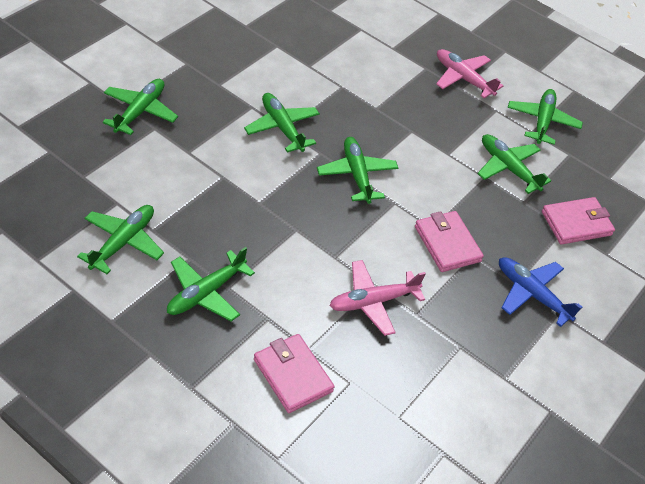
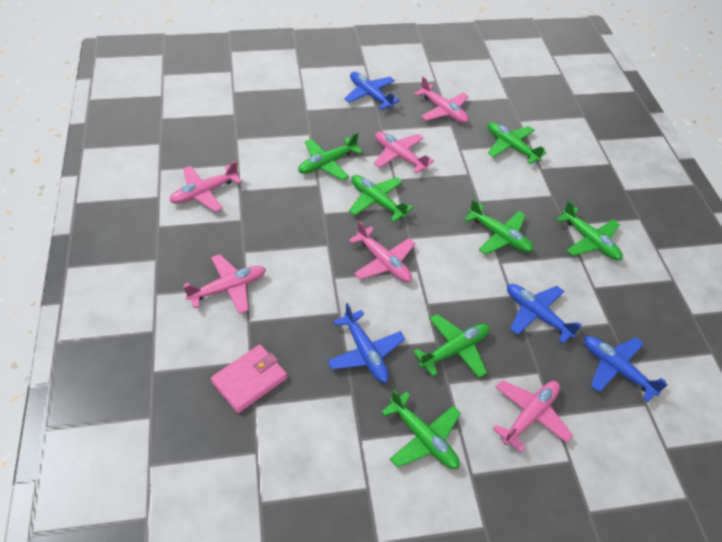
blue plane: [499,257,582,327] = 1 -> [327,303,405,383] [344,72,400,110] [507,284,582,344] [584,336,668,402] = 4
pink plane: [329,260,426,336] [436,49,503,98] = 2 -> [169,161,242,212] [183,254,266,314] [349,221,416,282] [374,131,434,174] [414,77,469,123] [493,380,573,453] = 6
pink wallet: [254,334,335,413] [415,211,484,272] [542,197,615,244] = 3 -> [211,345,287,413] = 1

